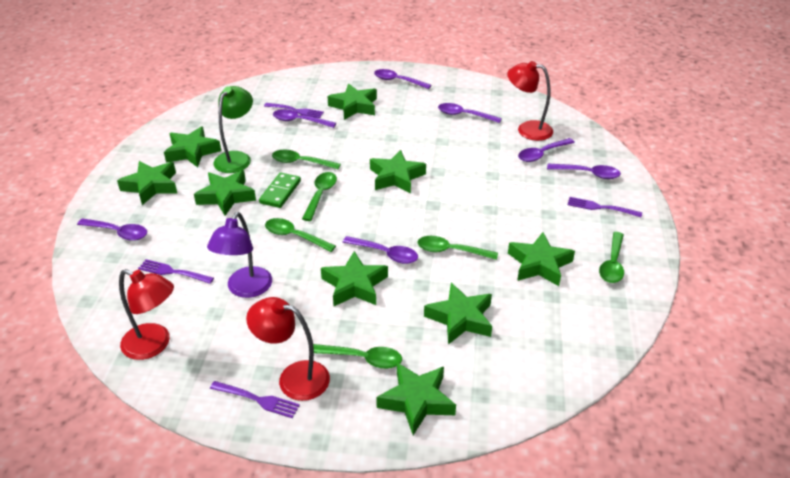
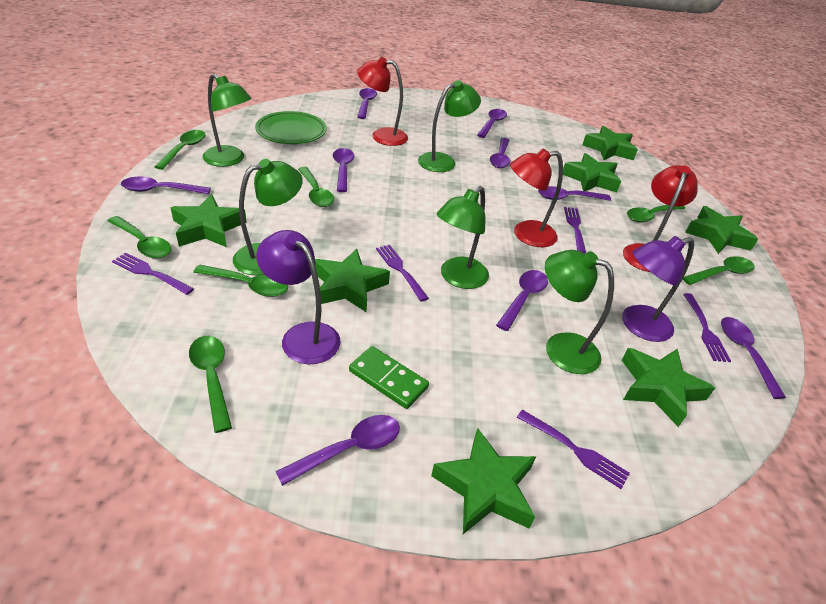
green lamp: [213,86,253,173] = 1 -> [203,74,252,167] [233,159,303,276] [418,80,481,172] [437,186,489,289] [545,250,614,374] = 5
green plate: none = 0 -> [255,111,327,144] = 1
green spoon: [265,218,336,252] [272,150,341,169] [302,172,337,221] [313,344,402,369] [418,236,498,260] [599,232,624,283] = 6 -> [108,216,171,259] [154,130,205,170] [189,336,232,433] [193,265,288,297] [298,167,334,207] [627,205,685,222] [683,256,755,285] = 7
green star: [117,161,177,205] [164,126,221,167] [194,170,256,216] [321,251,388,306] [327,84,377,120] [370,150,426,193] [376,363,456,435] [424,283,492,345] [508,232,575,286] = 9 -> [170,194,247,247] [315,249,390,313] [431,428,536,534] [563,153,621,192] [582,126,638,160] [622,348,715,427] [685,206,758,254] = 7
purple fork: [138,259,214,284] [210,381,300,418] [264,103,324,118] [568,197,642,217] = 4 -> [112,253,194,295] [376,245,429,301] [517,410,630,489] [564,207,586,253] [683,293,731,362] = 5
purple lamp: [207,212,272,298] = 1 -> [256,230,341,364] [622,236,694,342] = 2
purple spoon: [77,218,147,241] [273,109,336,128] [343,236,418,264] [374,69,432,89] [438,103,502,123] [518,138,575,162] [547,164,621,179] = 7 -> [121,177,211,194] [276,415,400,486] [333,148,354,192] [357,88,377,119] [477,109,507,138] [490,138,510,168] [496,270,548,331] [538,186,611,201] [721,317,786,399] = 9

